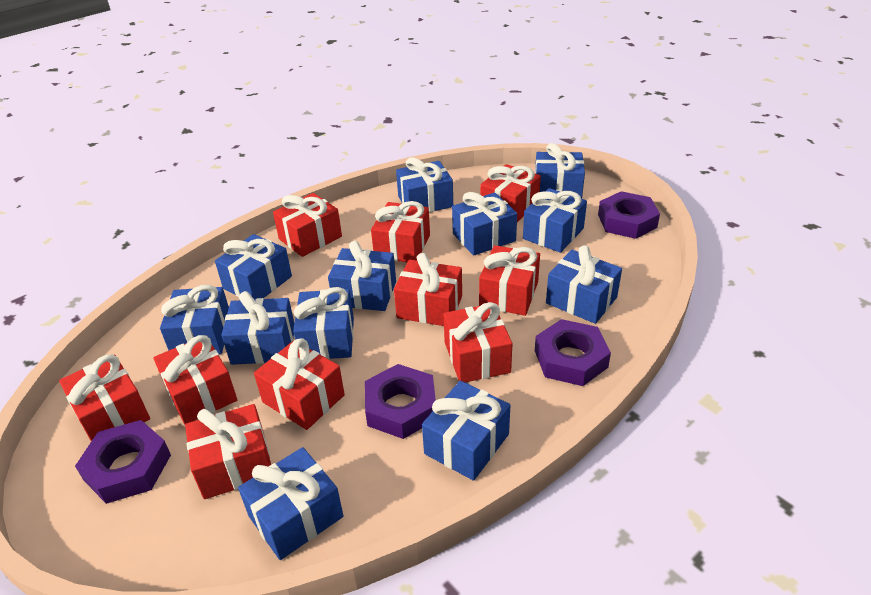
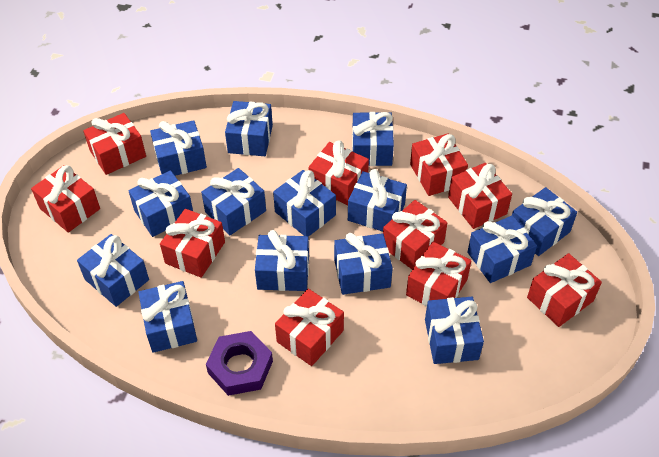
blue gift: [160,285,229,354] [215,234,292,300] [221,291,294,365] [238,447,343,560] [293,287,354,359] [328,241,396,311] [396,157,453,213] [422,380,510,481] [452,192,517,256] [523,188,587,253] [535,143,585,199] [546,245,622,324] = 12 -> [77,234,149,307] [129,170,193,237] [138,281,197,353] [150,120,207,176] [201,168,266,235] [225,101,273,156] [255,230,309,291] [273,170,336,237] [334,233,393,295] [348,169,407,231] [352,112,394,166] [425,297,484,364] [467,215,537,283] [512,187,577,256] = 14
purple nut: [75,420,171,504] [365,364,436,439] [535,319,611,386] [598,191,660,239] = 4 -> [206,331,273,396] = 1

